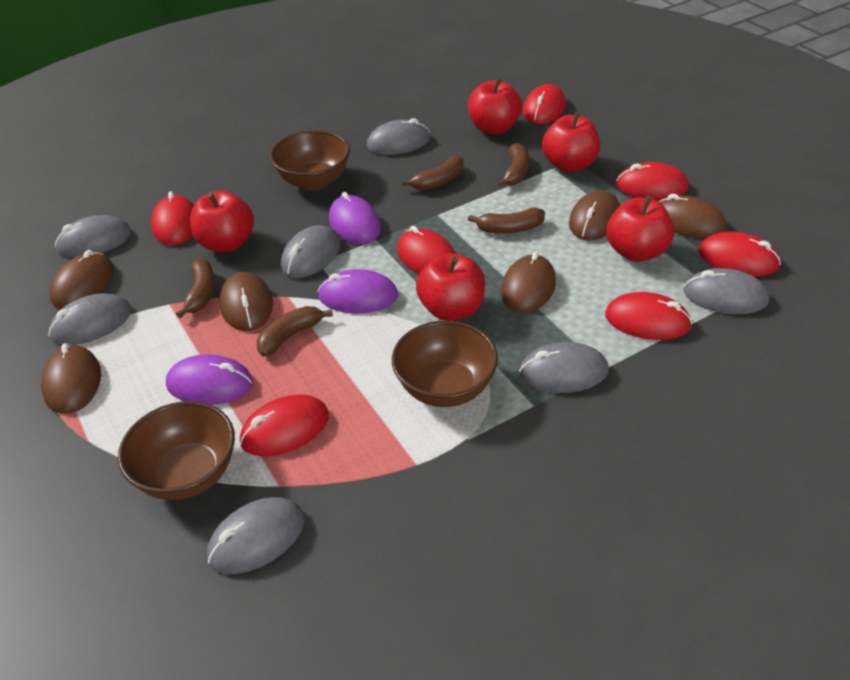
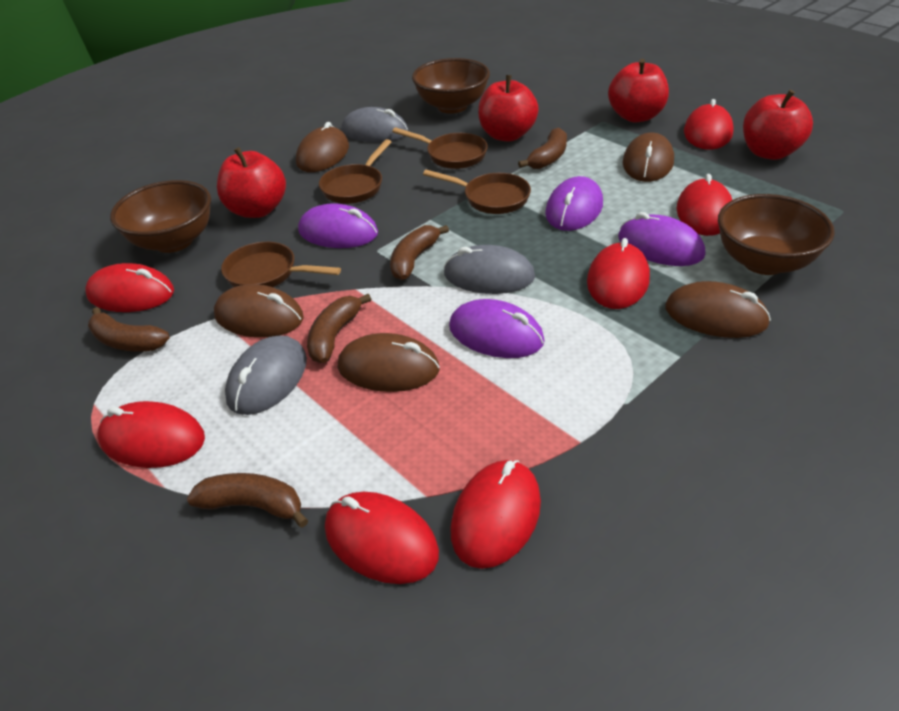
brown mouse: [41,343,101,414] [50,250,114,309] [220,272,273,331] [501,252,556,313] [569,190,620,241] [658,194,727,238] = 6 -> [214,284,304,338] [296,122,349,172] [337,333,440,392] [623,133,674,182] [665,281,771,338] = 5
brown pan: none = 0 -> [221,242,341,287] [319,139,391,204] [392,128,488,169] [423,170,531,214] = 4
grey mouse: [48,293,131,345] [55,215,131,257] [207,497,304,574] [281,225,340,278] [367,118,430,155] [519,342,608,393] [683,268,769,314] = 7 -> [225,335,307,415] [341,107,408,142] [444,245,535,294] = 3
purple mouse: [166,354,253,405] [318,269,398,313] [329,192,381,244] = 3 -> [298,203,378,248] [449,299,545,358] [545,176,603,231] [618,212,705,266] = 4
red apple: [190,190,254,252] [416,253,485,321] [468,77,522,134] [542,112,600,172] [607,195,674,262] = 5 -> [217,147,286,218] [478,75,539,141] [608,59,669,122] [743,90,813,160] = 4

